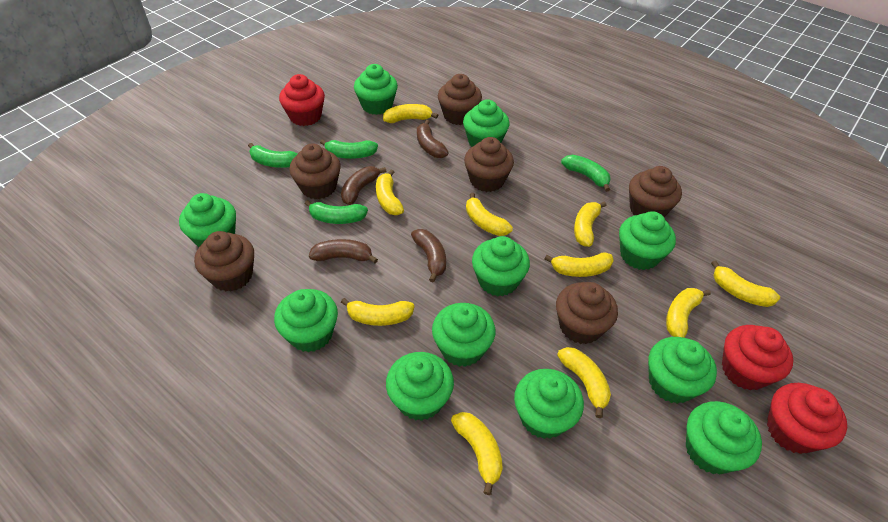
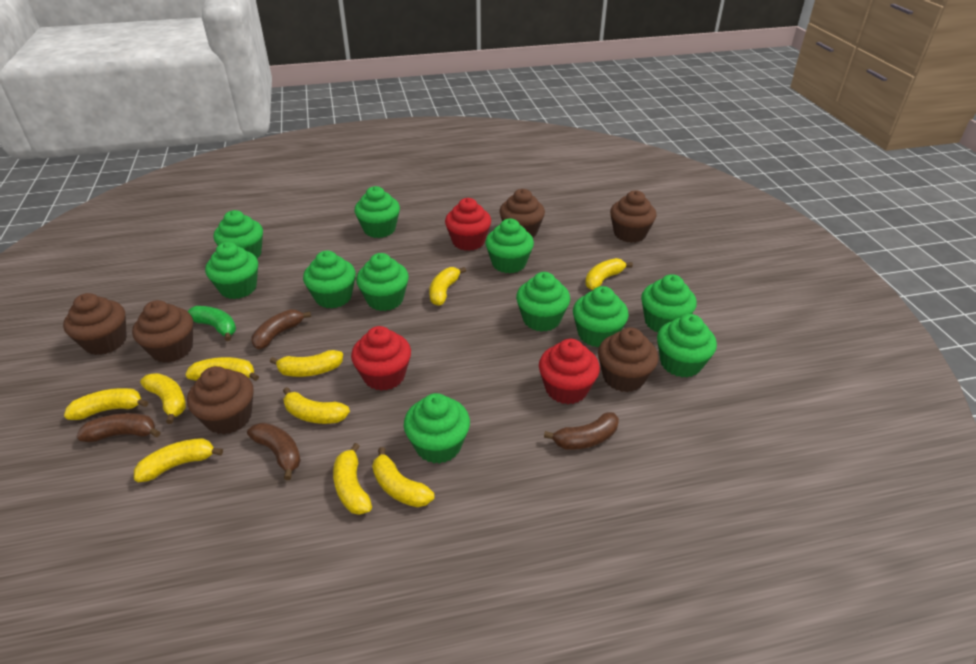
green banana: [248,143,298,168] [305,200,368,224] [320,139,378,159] [561,155,611,192] = 4 -> [188,306,236,341] = 1

